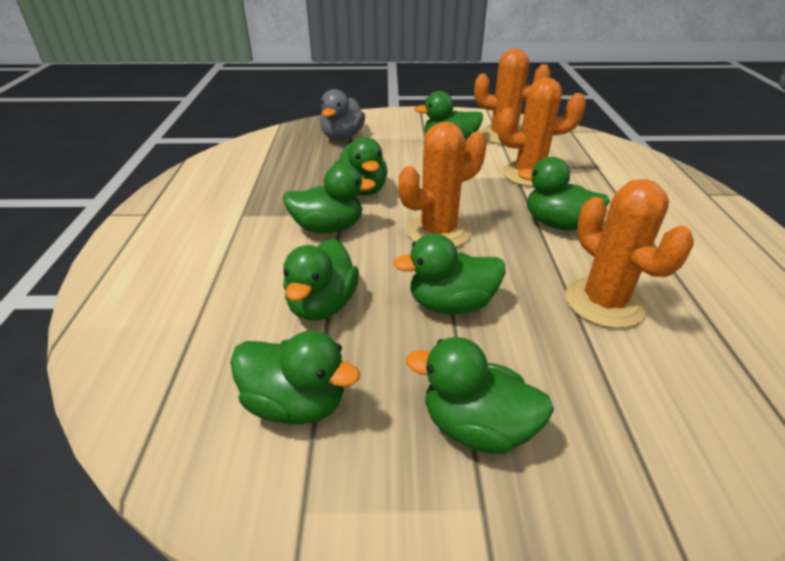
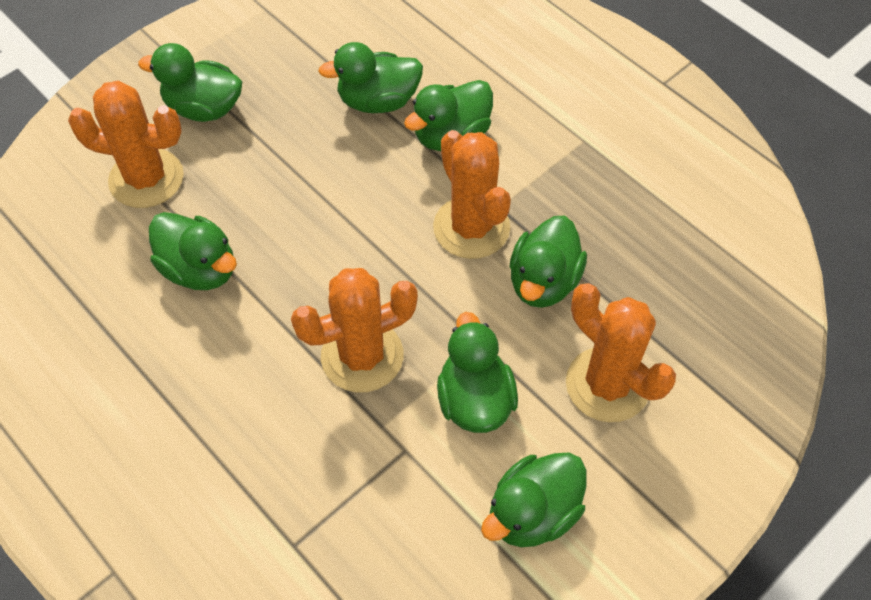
green duck: [230,330,360,424] [283,163,376,234] [283,239,359,321] [334,137,387,196] [393,233,506,315] [406,337,554,454] [414,91,483,141] [518,157,610,230] = 8 -> [138,43,242,122] [149,212,237,290] [318,42,423,113] [404,80,493,151] [437,312,518,433] [481,453,587,547] [509,216,587,308] = 7
grey duck: [320,89,365,140] = 1 -> none = 0

